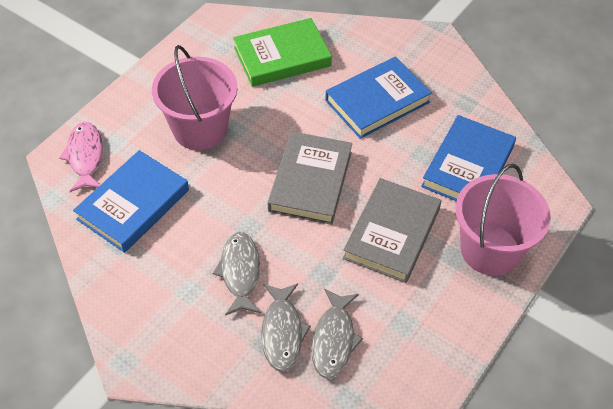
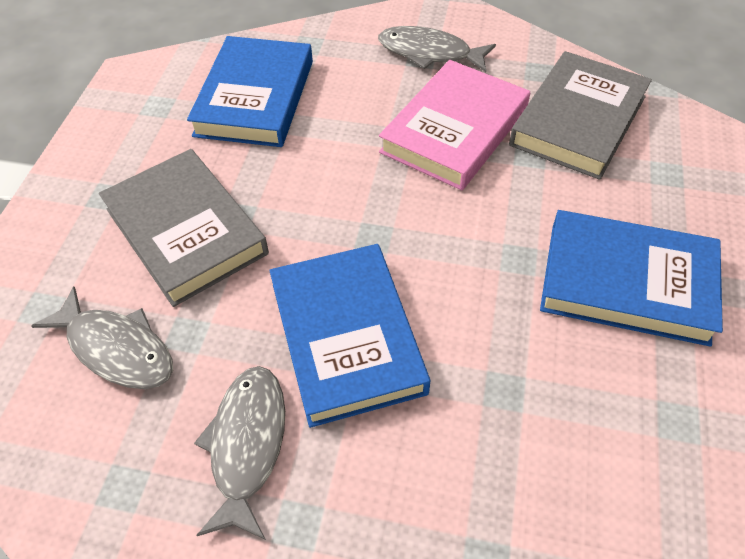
green book: [233,18,332,87] = 1 -> none = 0
pink book: none = 0 -> [379,60,530,190] = 1
pink bucket: [152,45,238,150] [455,164,551,276] = 2 -> none = 0
pink fish: [59,122,103,192] = 1 -> none = 0

